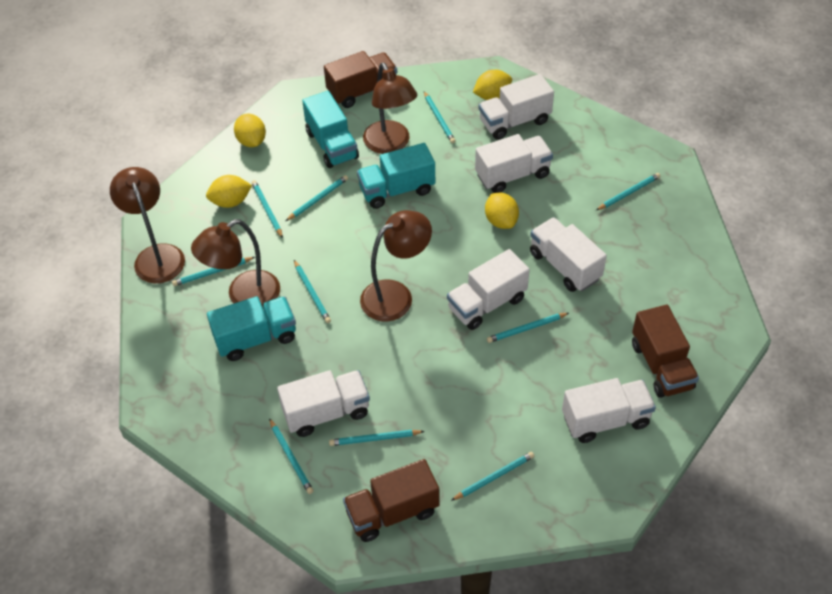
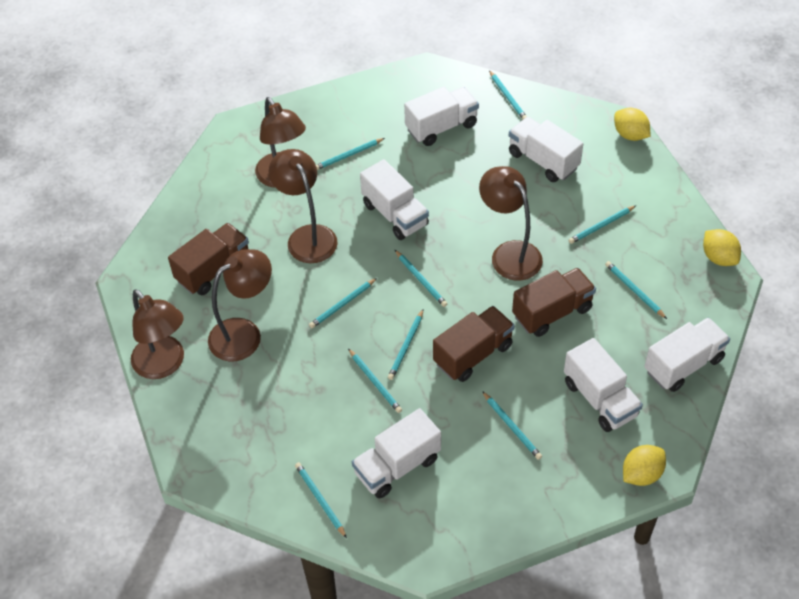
brown lamp: [110,167,185,283] [191,219,280,309] [360,210,432,322] [363,63,417,154] = 4 -> [131,289,184,379] [208,249,272,361] [255,97,306,187] [269,149,338,263] [479,166,543,280] = 5
turquoise truck: [207,296,296,361] [302,91,359,168] [357,143,435,209] = 3 -> none = 0
yellow lemon: [206,175,252,208] [234,114,266,147] [473,70,512,100] [485,193,519,229] = 4 -> [614,108,650,141] [623,445,666,486] [703,229,741,266] = 3

